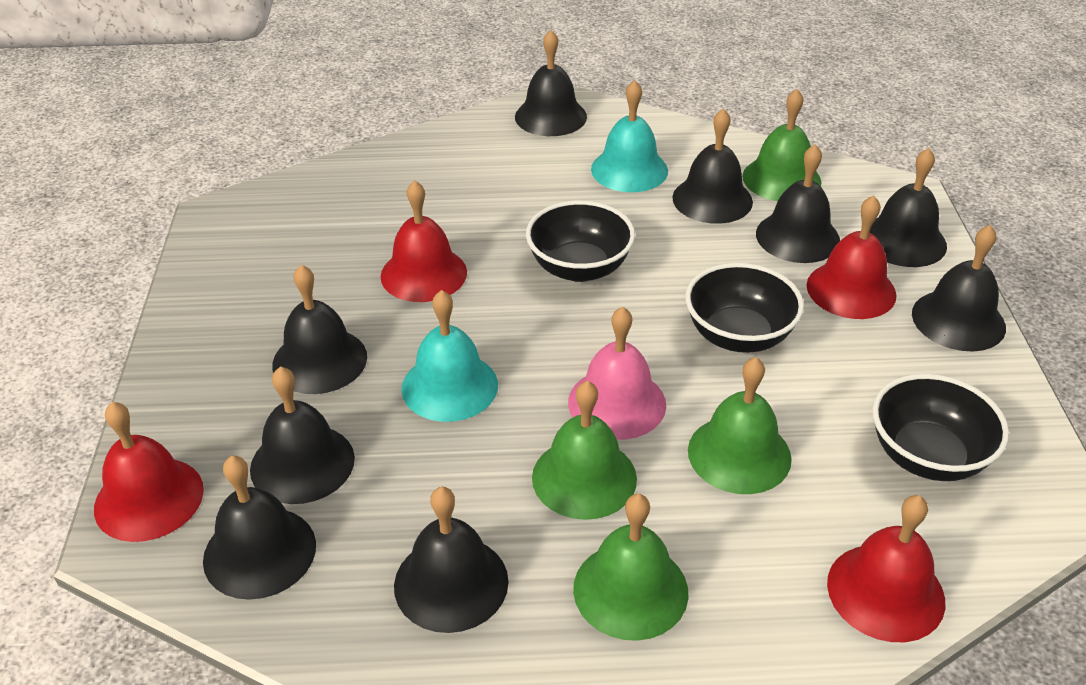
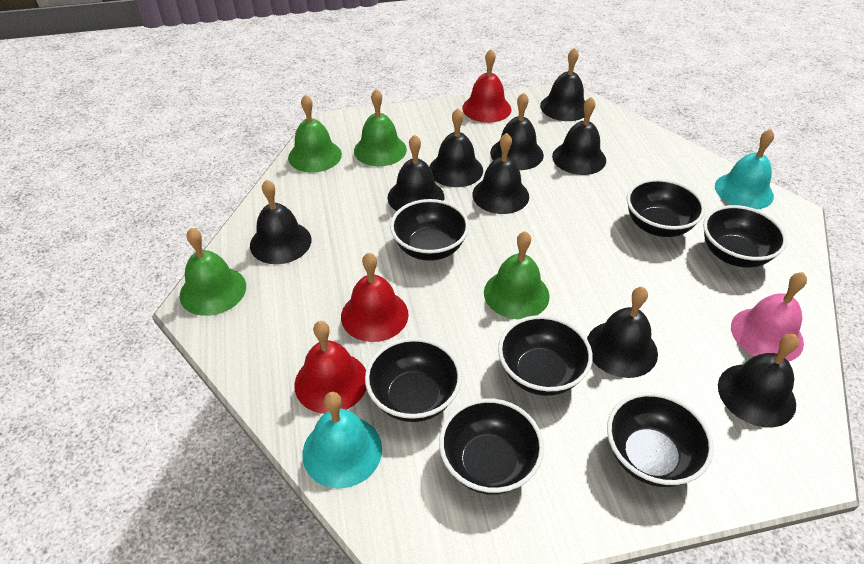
black bowl: [526,200,635,282] [685,263,804,353] [872,374,1009,481] = 3 -> [365,338,462,422] [390,199,469,261] [439,398,544,495] [498,315,593,396] [607,392,714,487] [627,179,705,237] [703,205,787,268] = 7
red bell: [94,402,204,542] [380,180,467,302] [807,195,897,319] [827,495,945,642] = 4 -> [294,321,366,414] [341,253,409,342] [462,49,511,123] = 3

